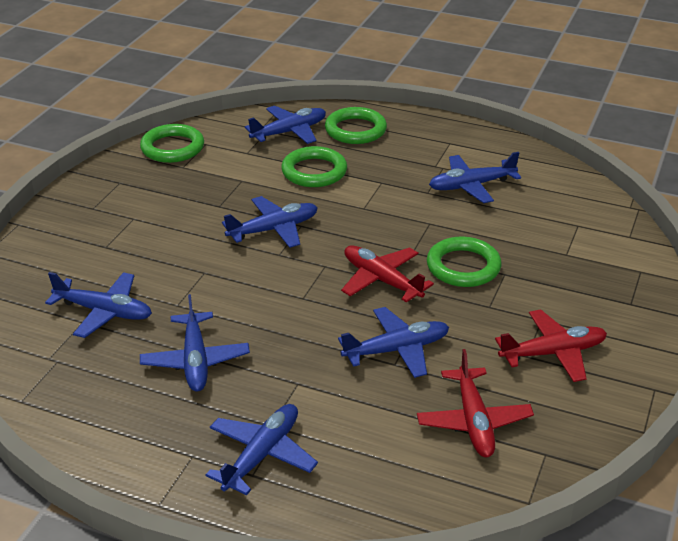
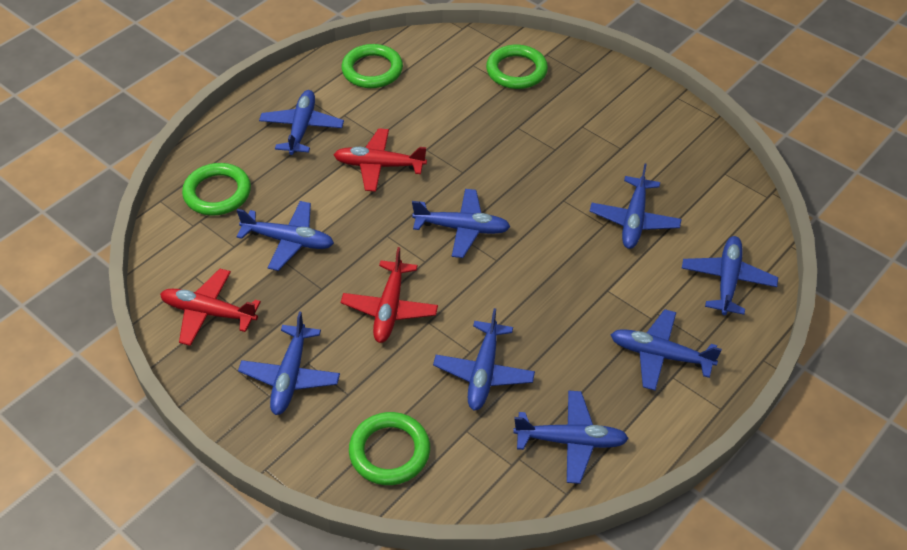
blue plane: [45,272,152,338] [140,294,250,391] [206,404,318,495] [222,196,318,248] [245,106,326,144] [338,307,449,378] [429,152,521,203] = 7 -> [236,201,334,271] [238,311,340,415] [259,90,344,155] [412,189,510,258] [433,308,535,411] [513,390,629,484] [590,164,681,249] [611,309,722,390] [682,236,778,315] = 9

